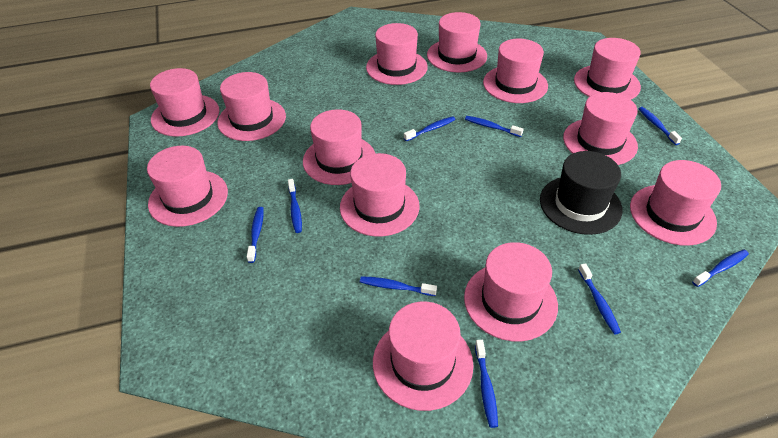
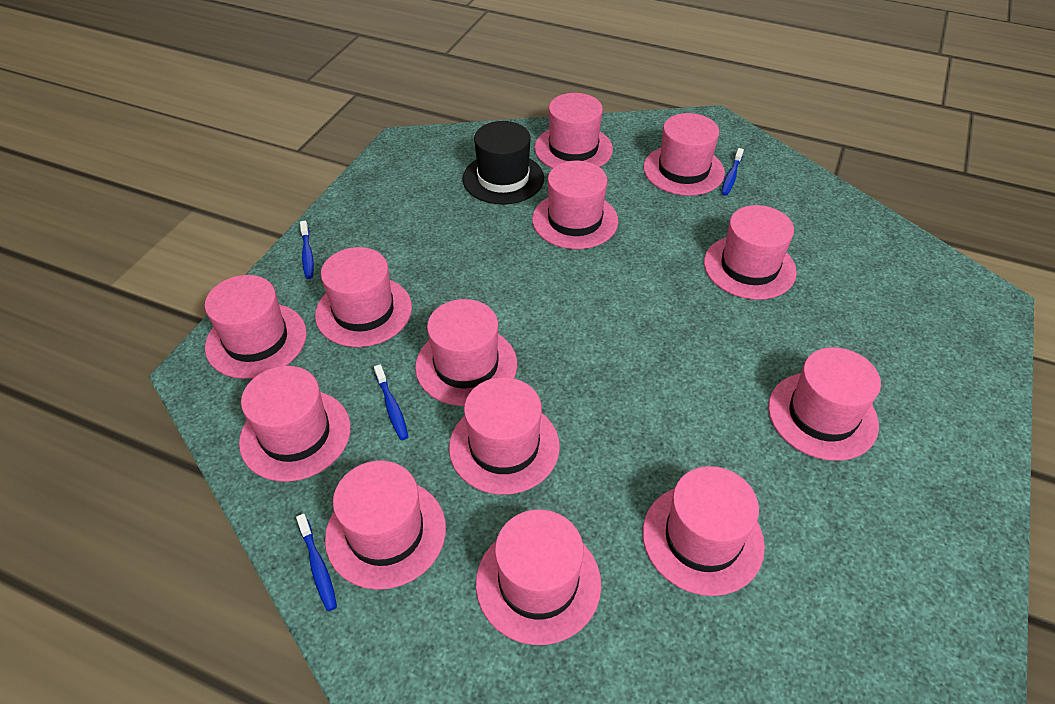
blue toothbrush: [247,207,264,263] [288,179,302,233] [360,276,437,296] [404,116,455,141] [465,116,524,137] [475,340,498,428] [578,263,621,334] [639,107,682,145] [692,249,749,287] = 9 -> [296,514,337,611] [300,221,314,279] [374,364,409,440] [722,148,744,196] = 4

